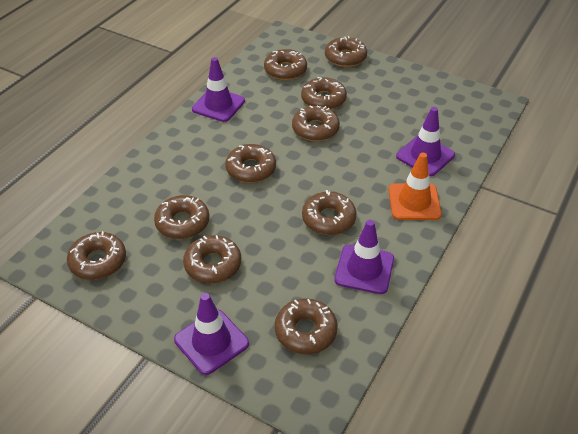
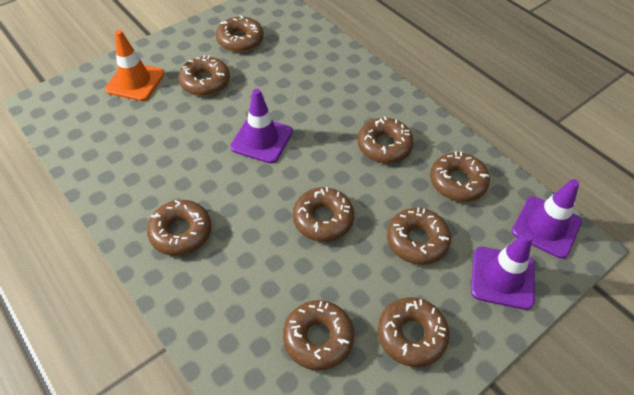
brown donut: [67,231,126,280] [154,195,210,239] [183,235,241,283] [225,144,276,183] [264,49,307,80] [275,298,338,354] [292,105,340,141] [301,77,347,110] [302,190,357,235] [325,36,367,67] = 10 -> [147,200,211,256] [178,55,230,96] [216,15,264,52] [283,300,354,371] [292,187,354,242] [357,117,414,163] [378,297,450,367] [387,208,451,265] [430,151,490,202] = 9
purple traffic cone: [174,293,249,375] [192,57,245,122] [334,220,394,294] [396,107,455,176] = 4 -> [230,89,293,163] [471,233,535,310] [512,179,582,259] = 3

